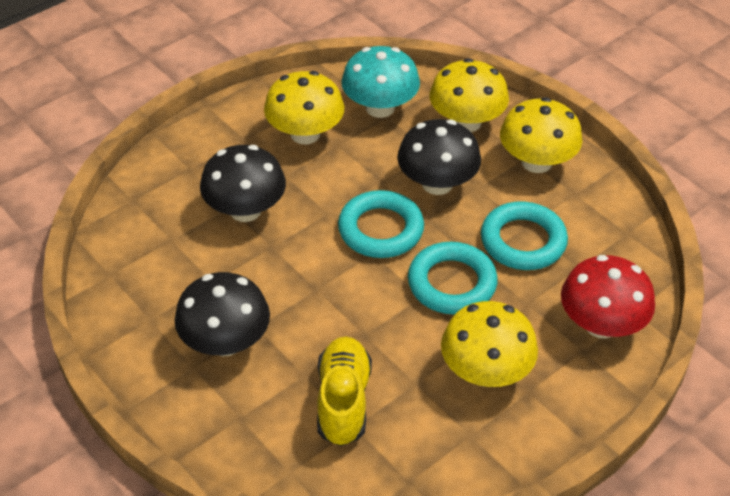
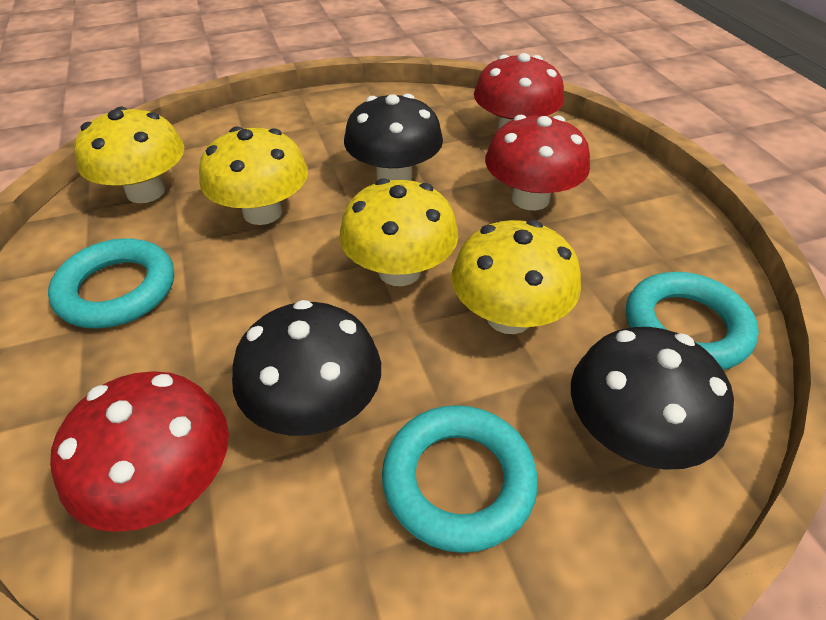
red mushroom: [561,255,655,338] = 1 -> [50,371,229,532] [474,53,564,130] [485,115,590,211] = 3
turquoise mushroom: [341,46,420,118] = 1 -> none = 0
yellow shoe: [317,337,372,446] = 1 -> none = 0

